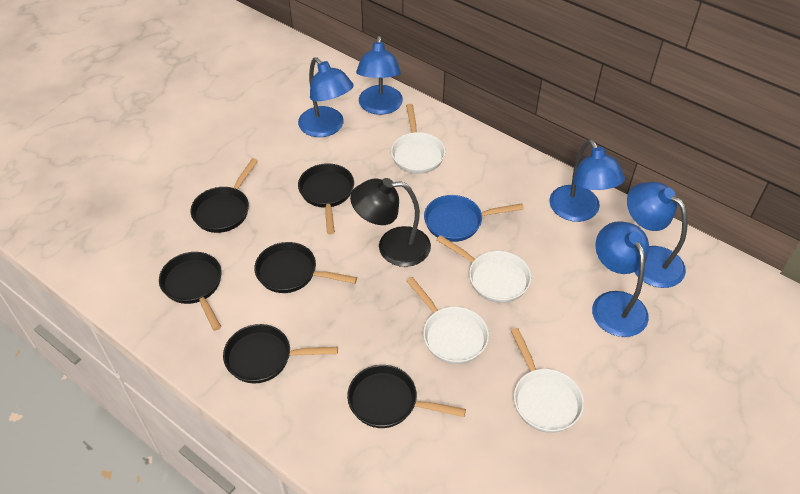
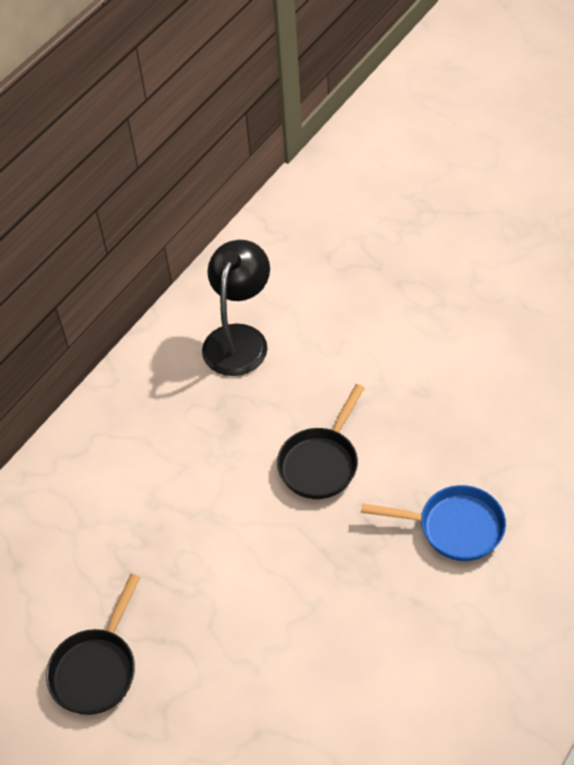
black pan: [159,252,222,331] [190,158,258,233] [223,324,338,383] [254,242,357,293] [298,163,354,234] [347,365,466,428] = 6 -> [46,574,140,715] [277,384,364,499] = 2
blue lamp: [298,57,354,137] [356,36,403,115] [549,139,625,222] [592,221,649,337] [627,182,688,288] = 5 -> none = 0
white pan: [391,104,445,174] [406,277,489,364] [437,235,531,303] [511,328,584,433] = 4 -> none = 0

